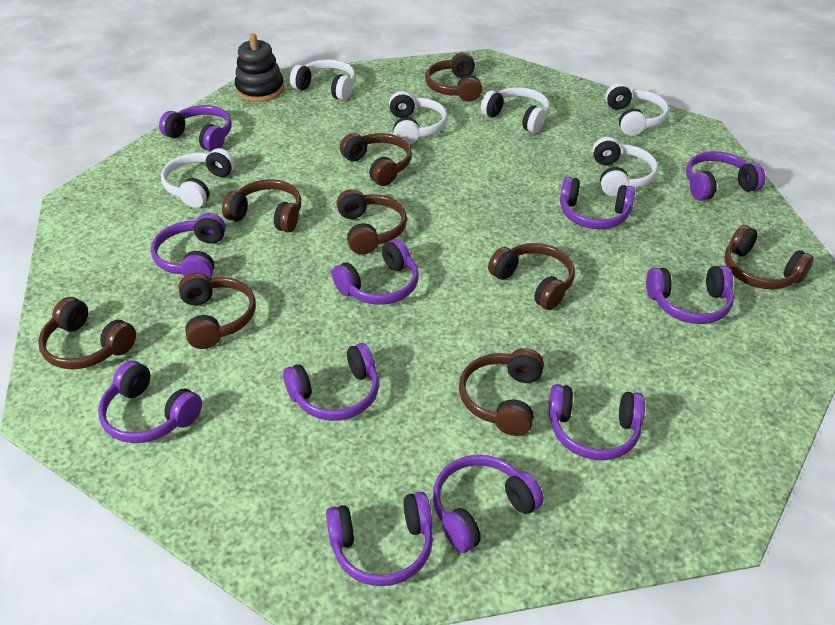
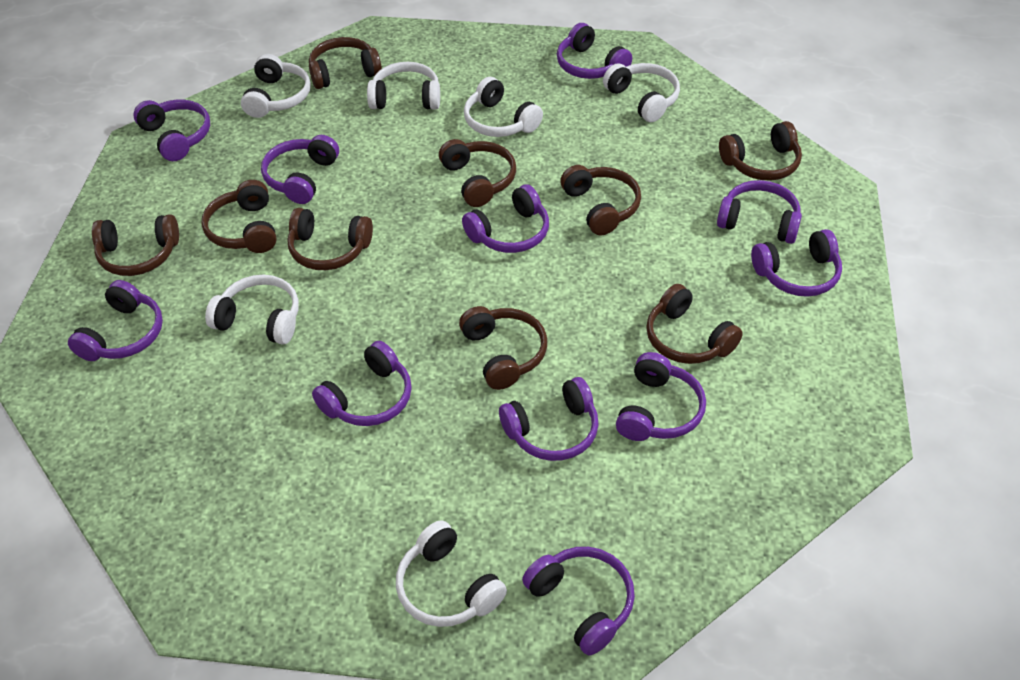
black stacking toy: [235,34,284,102] = 1 -> none = 0

